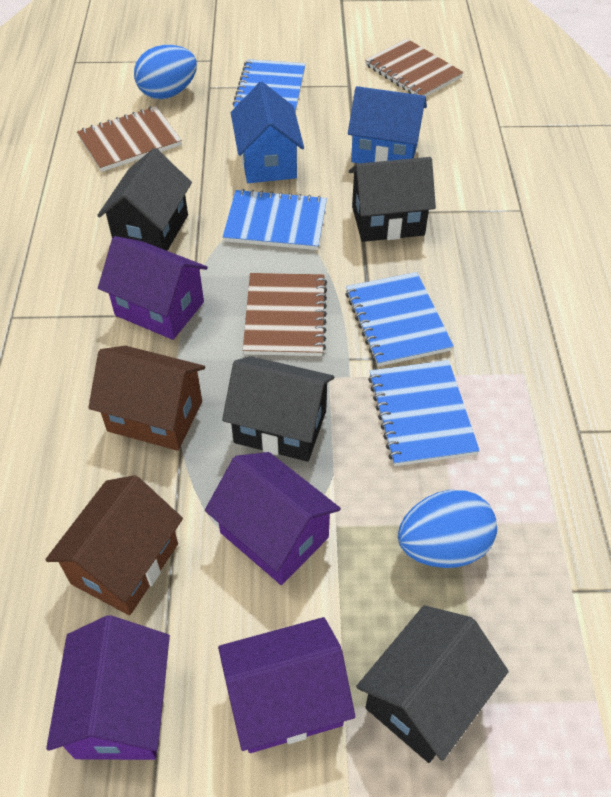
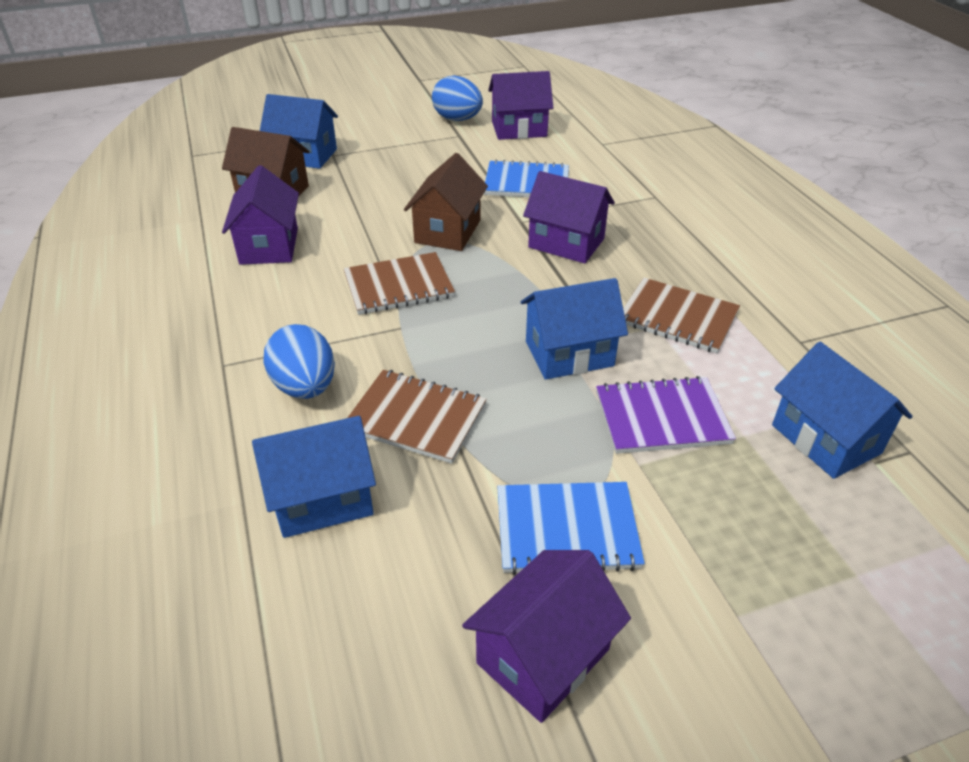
black house: [97,148,192,251] [222,356,334,462] [349,157,436,242] [356,605,509,763] = 4 -> none = 0
blue house: [231,82,304,183] [348,86,427,163] = 2 -> [252,416,376,538] [260,94,338,169] [521,278,628,380] [772,342,913,479] = 4
blue notebook: [223,189,327,250] [233,59,305,113] [346,272,454,367] [368,360,480,466] = 4 -> [484,159,569,197] [497,482,645,575] = 2
purple notebook: none = 0 -> [596,376,736,454] = 1

